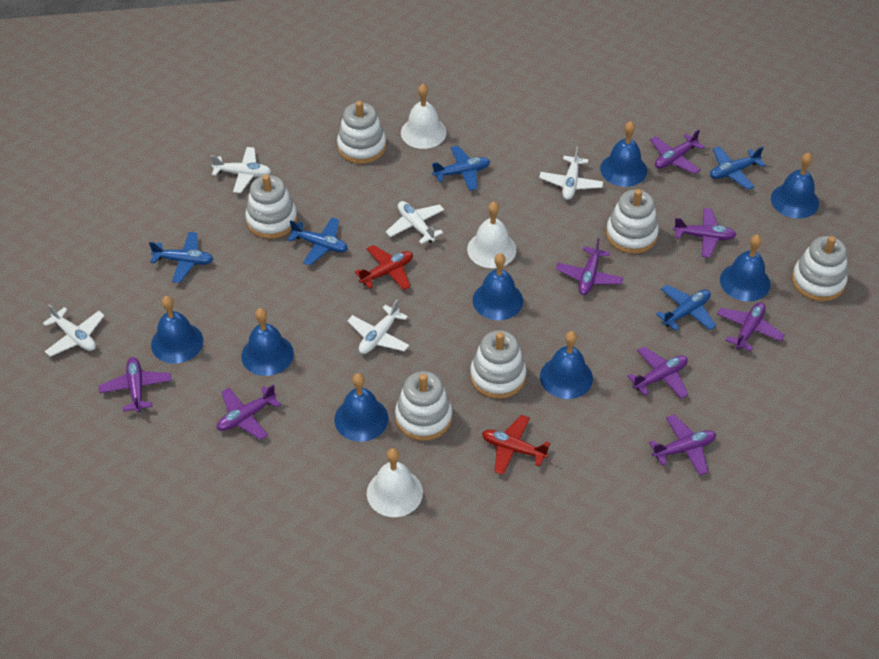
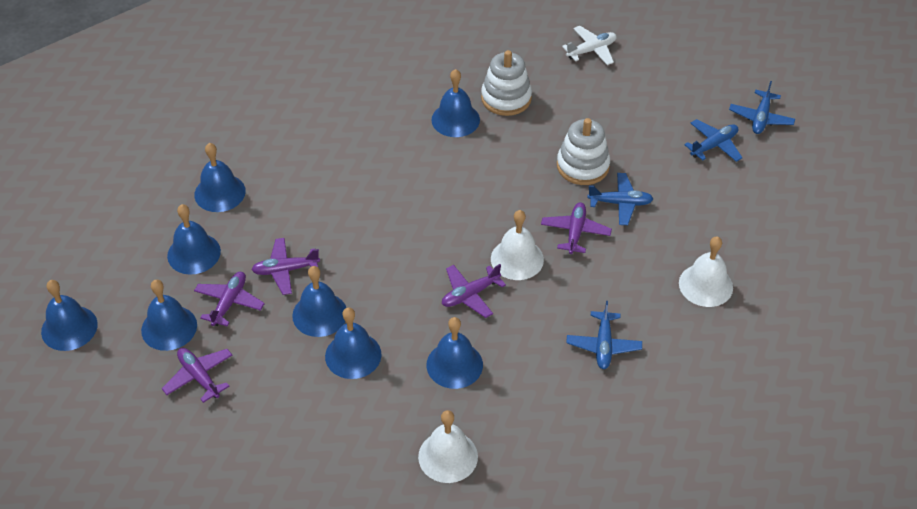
blue plane: [149,232,213,283] [288,217,348,266] [432,146,490,191] [656,285,716,331] [710,146,766,190] = 5 -> [566,301,642,369] [587,173,653,225] [684,119,743,162] [729,81,795,134] = 4
purple plane: [99,357,172,413] [217,384,281,440] [556,238,623,295] [627,347,688,399] [649,415,716,476] [650,129,705,174] [673,208,736,258] [717,302,785,351] = 8 -> [162,348,232,403] [194,272,265,326] [251,238,320,295] [442,264,506,318] [541,202,612,254] = 5
red plane: [355,245,413,290] [482,415,550,475] = 2 -> none = 0
white plane: [43,304,105,357] [210,147,271,193] [347,299,409,354] [386,201,444,244] [539,146,603,200] = 5 -> [562,26,617,65] = 1
white stacking toy: [245,174,297,239] [337,101,386,164] [395,371,452,441] [470,330,526,399] [606,189,659,254] [792,236,847,302] = 6 -> [481,50,532,116] [557,118,610,185] = 2

